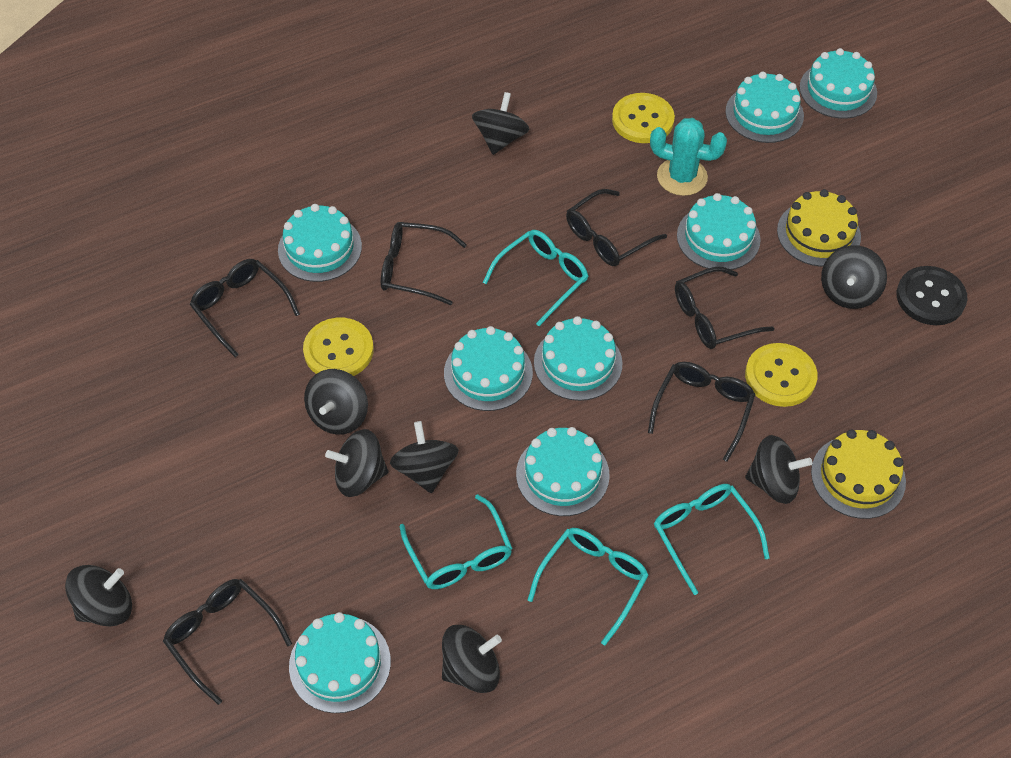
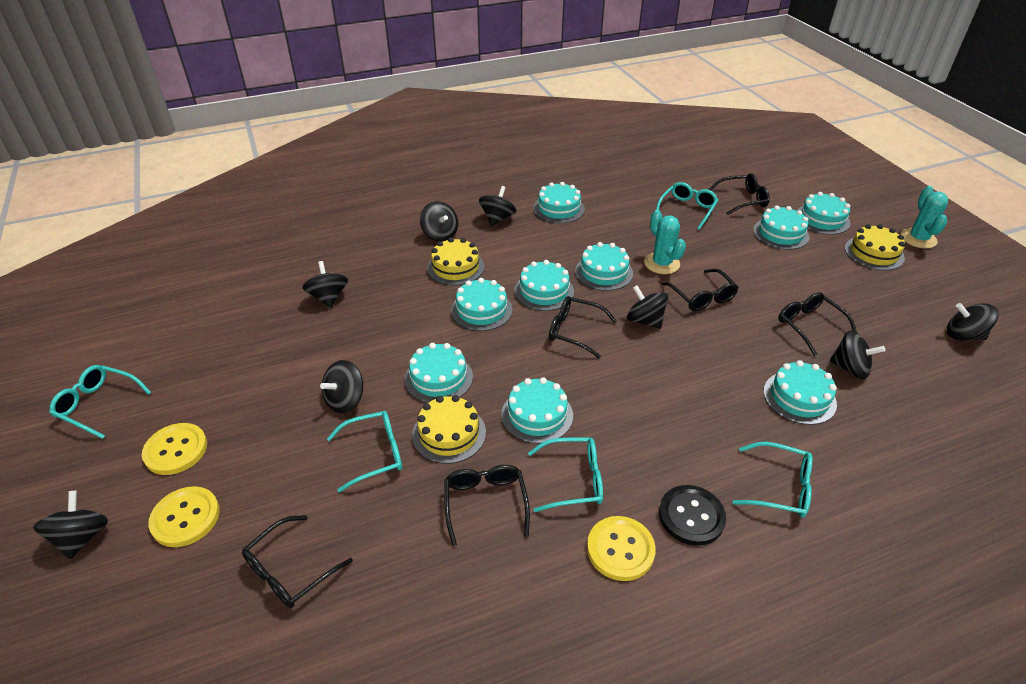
turquoise cactus: [650,118,727,196] = 1 -> [644,210,686,274] [901,186,948,248] = 2
turquoise cake: [278,204,362,282] [289,612,391,713] [444,326,533,411] [516,427,610,516] [534,316,623,401] [677,193,761,270] [726,72,804,143] [799,48,877,119] = 8 -> [404,343,473,403] [451,278,512,331] [501,377,573,444] [514,260,574,311] [533,182,585,223] [575,242,633,291] [753,205,809,250] [763,360,837,425] [797,192,851,235] = 9
turquoise glasses: [400,494,512,589] [483,230,588,326] [527,528,649,645] [654,484,770,595] = 4 -> [49,365,151,439] [327,411,402,492] [528,437,603,512] [656,182,718,230] [733,442,813,518] = 5
yellow cake: [777,189,861,267] [811,429,906,519] = 2 -> [412,395,486,464] [427,238,484,286] [845,224,905,270] = 3

